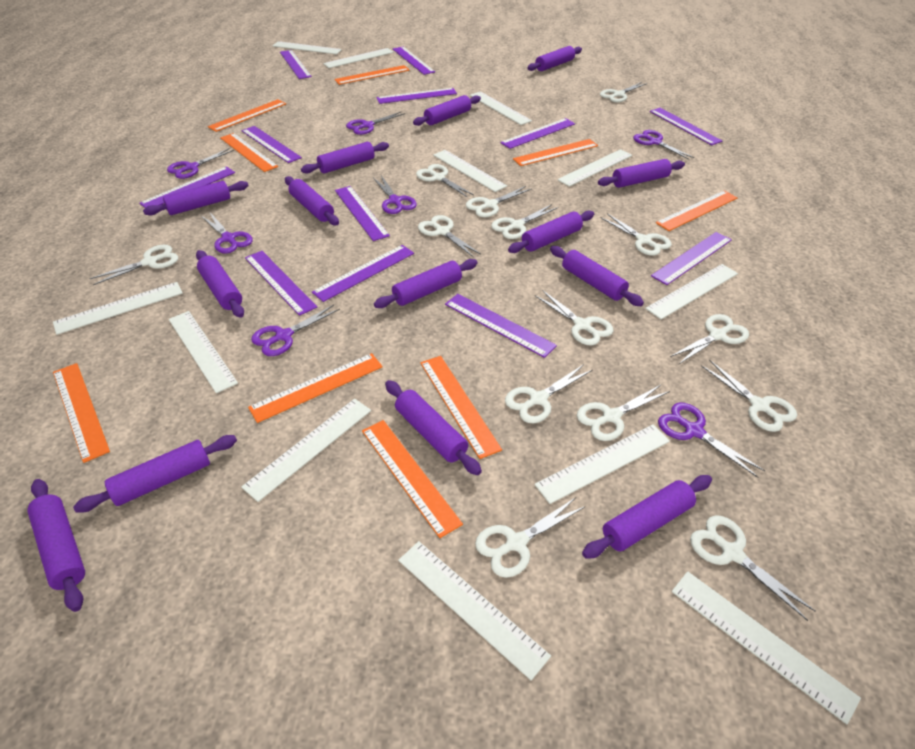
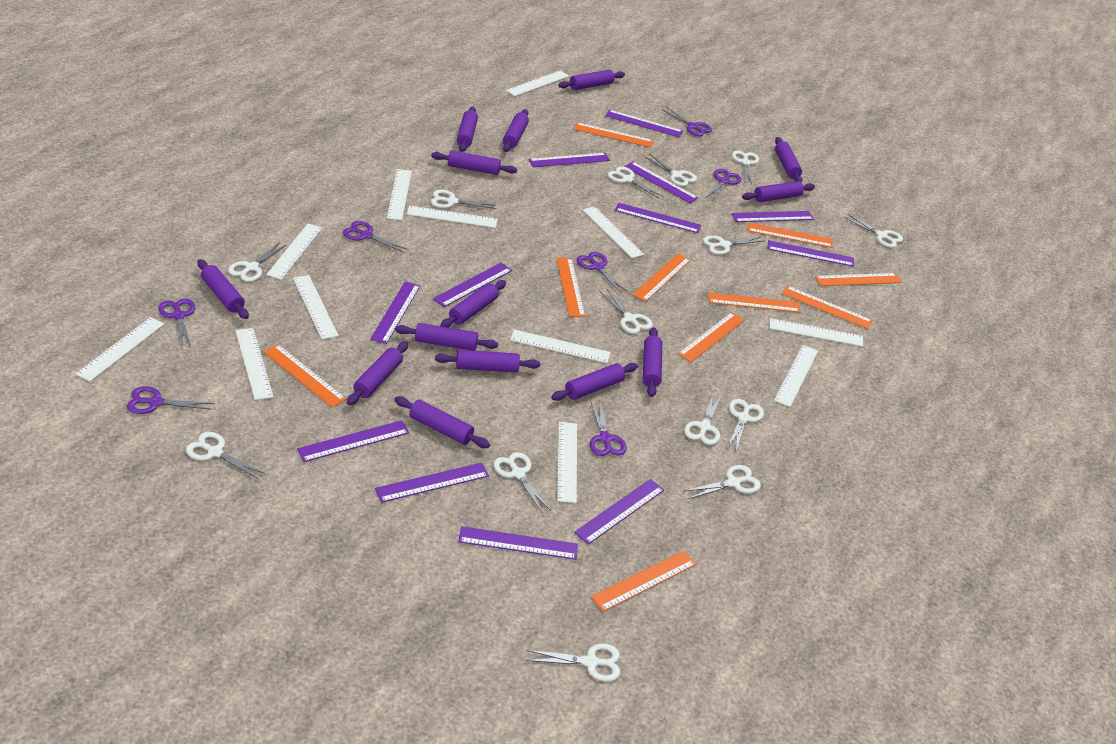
orange ruler: [53,363,110,463] [208,99,286,132] [220,133,278,172] [248,353,383,423] [334,65,410,85] [362,420,463,538] [421,356,502,459] [513,139,598,166] [656,190,738,231] = 9 -> [263,344,346,407] [556,258,585,317] [574,122,653,147] [591,551,696,612] [632,254,691,302] [678,312,745,362] [708,292,800,313] [748,222,833,248] [782,286,873,329] [815,273,902,286] = 10

